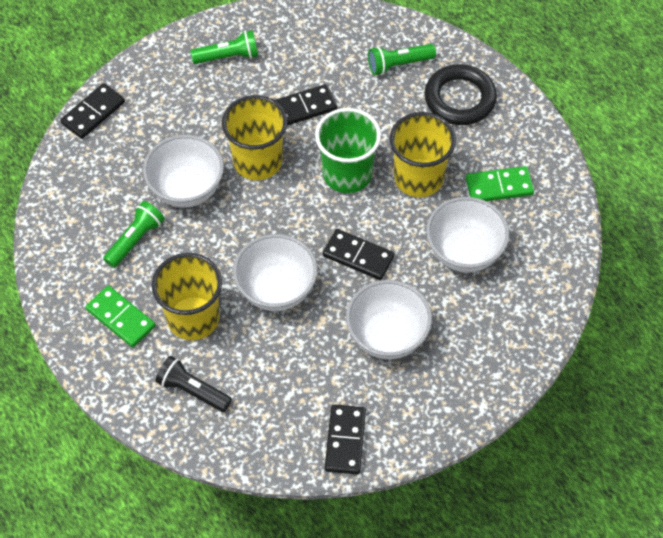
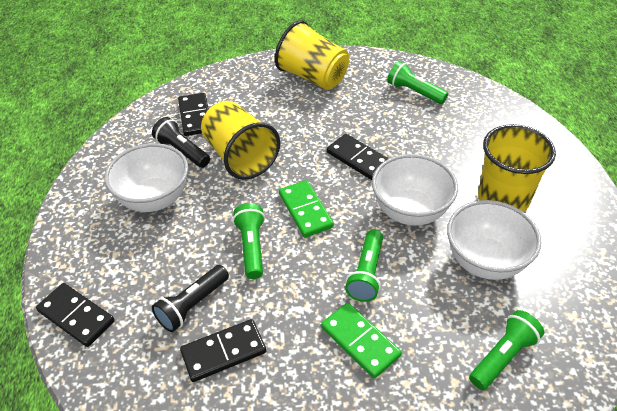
black flashlight: [155,356,232,412] = 1 -> [152,117,210,168] [152,265,229,332] = 2
black ring: [425,64,497,125] = 1 -> none = 0
green cup: [315,108,381,193] = 1 -> none = 0
green flashlight: [103,201,165,268] [190,30,258,64] [368,44,436,75] = 3 -> [233,203,265,279] [345,230,383,302] [387,61,448,104] [469,310,544,390] = 4
white bowl: [143,135,224,208] [233,234,318,311] [346,280,432,359] [426,197,509,273] = 4 -> [104,143,188,212] [372,154,458,226] [447,200,542,280] = 3

